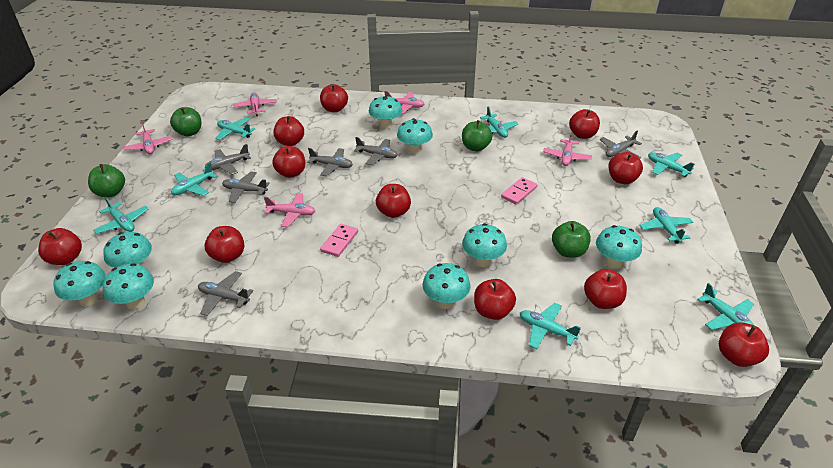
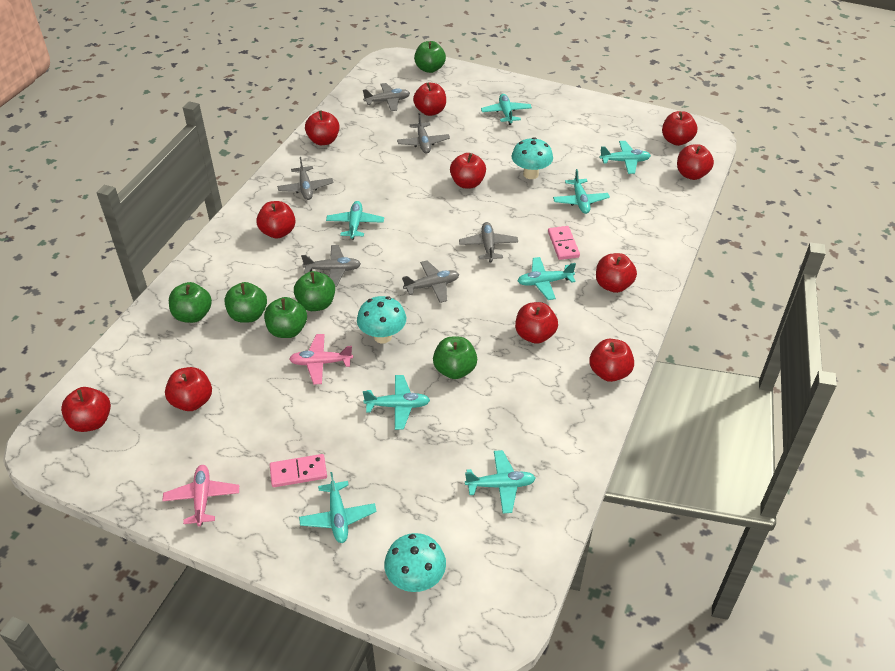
green apple: [88,164,125,197] [170,107,202,136] [462,120,493,151] [552,221,591,258] = 4 -> [169,282,212,323] [224,282,267,323] [264,297,307,338] [294,271,335,311] [414,41,446,73] [433,336,477,379] = 6
pink plane: [123,122,173,154] [233,92,277,116] [264,193,315,227] [384,91,424,114] [543,131,592,166] = 5 -> [162,465,239,526] [289,334,353,385] = 2
turquoise mushroom: [54,261,106,306] [103,232,152,268] [103,263,154,310] [369,95,402,130] [397,118,433,154] [423,263,471,309] [462,223,507,267] [596,225,642,269] = 8 -> [357,296,406,344] [384,533,446,592] [512,137,553,179] = 3

